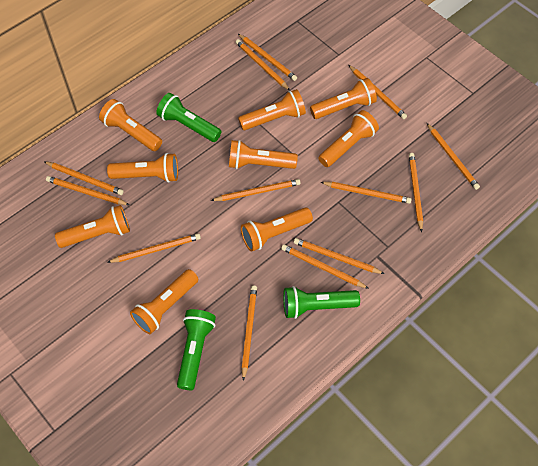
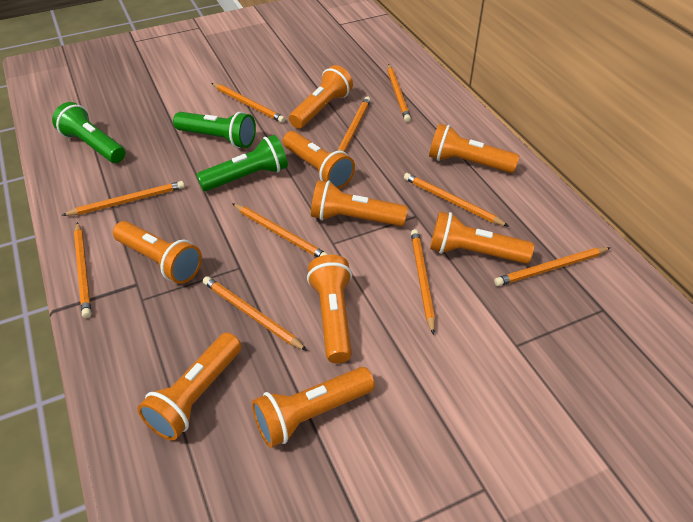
orange pencil: [45,162,124,195] [46,176,129,205] [107,233,201,263] [211,179,301,201] [236,39,290,90] [238,34,297,81] [241,286,257,381] [281,244,369,289] [294,238,385,274] [321,182,411,204] [349,65,407,119] [409,153,423,232] [427,123,480,190] = 13 -> [61,181,185,216] [74,222,91,318] [203,276,307,351] [212,83,285,123] [232,203,328,257] [338,97,371,152] [387,64,411,122] [404,173,508,226] [411,229,435,335] [494,247,611,286] = 10

